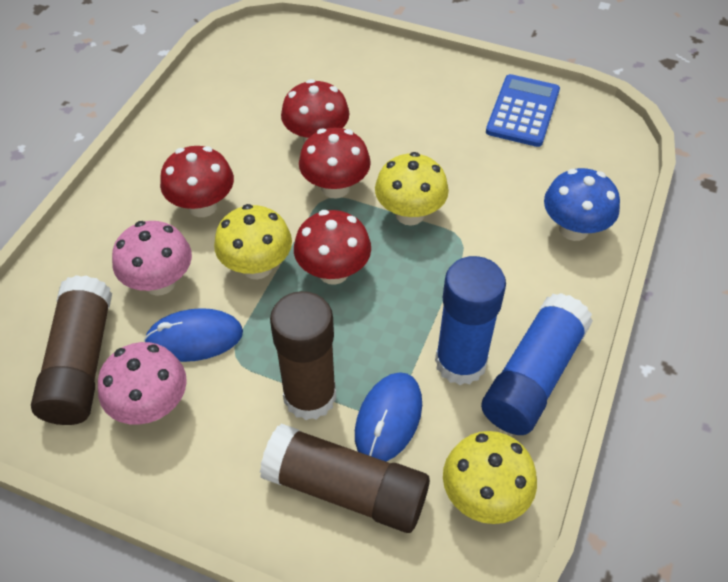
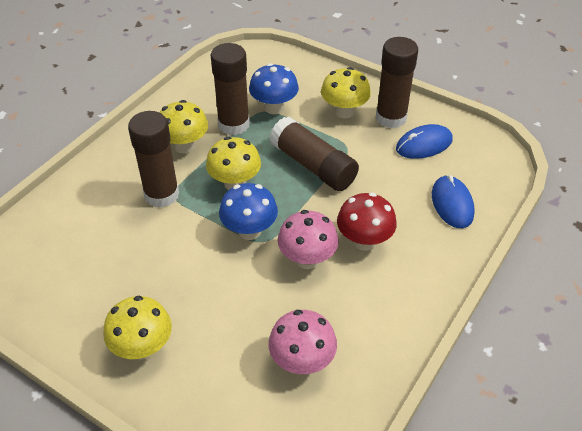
blue calculator: [486,74,560,147] = 1 -> none = 0
blue glue stick: [435,256,506,385] [481,293,593,435] = 2 -> none = 0
blue mushroom: [544,168,620,241] = 1 -> [219,183,278,240] [249,63,299,114] = 2
brown glue stick: [31,275,112,425] [260,423,430,533] [270,291,336,420] = 3 -> [128,111,179,208] [211,43,250,135] [270,116,359,191] [376,37,418,128] = 4
red mushroom: [160,146,234,217] [281,79,349,143] [294,210,371,285] [299,128,371,198] = 4 -> [337,192,397,251] = 1
yellow mushroom: [214,204,292,279] [375,152,449,225] [443,431,537,524] = 3 -> [103,296,172,359] [159,100,208,154] [206,137,261,190] [321,67,371,118] = 4

